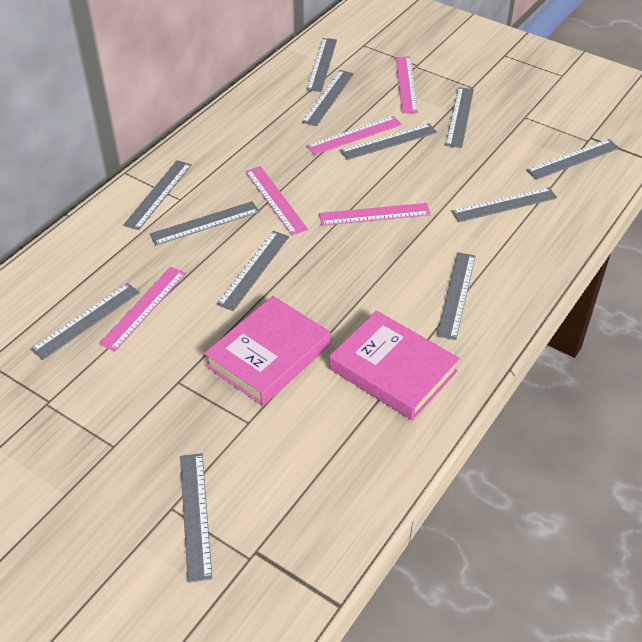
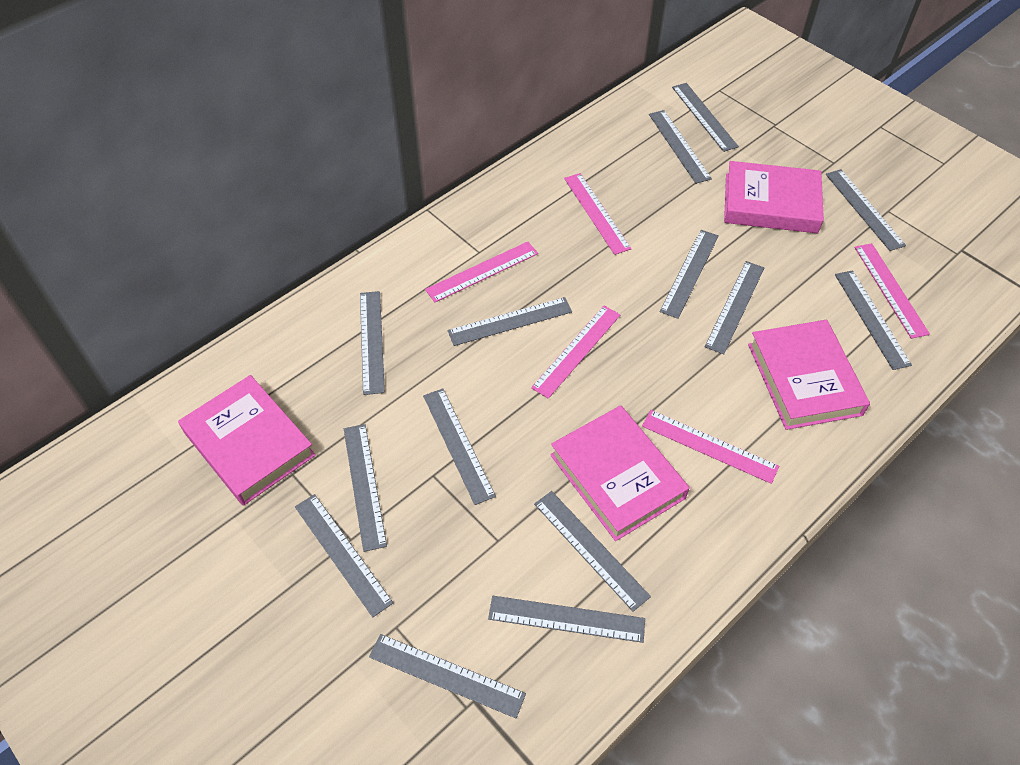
grey ruler: [30,283,140,360] [123,160,192,230] [150,201,260,245] [180,453,212,583] [217,231,289,311] [302,70,354,126] [306,38,337,92] [340,123,437,160] [436,252,476,340] [446,87,474,148] [451,187,557,222] [527,139,619,180] = 12 -> [295,494,393,617] [344,424,387,552] [360,291,385,395] [369,634,526,718] [423,388,496,505] [447,297,572,346] [488,596,645,643] [534,491,651,612] [649,110,712,184] [659,230,719,319] [672,83,739,152] [705,261,764,354] [826,169,906,251] [835,270,912,370] = 14
pink book: [204,296,330,406] [329,311,460,420] = 2 -> [178,375,316,506] [550,405,690,541] [724,161,824,233] [748,320,870,430] = 4

